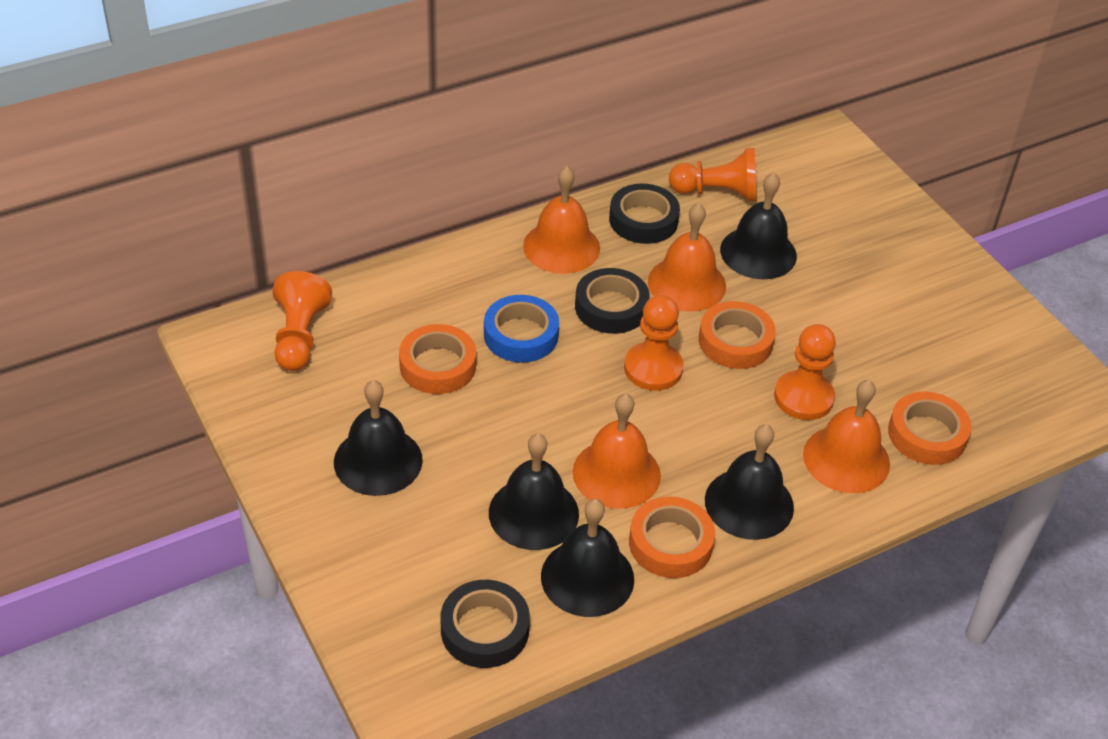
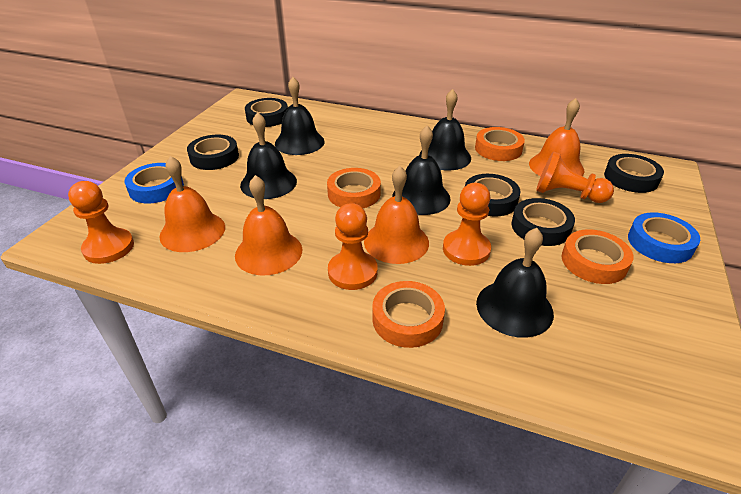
black tape: [441,580,530,668] [575,268,650,334] [609,184,680,244] = 3 -> [187,135,239,170] [245,98,288,127] [465,174,520,217] [511,198,575,246] [604,154,664,193] = 5
blue tape: [484,295,559,363] = 1 -> [125,163,184,203] [628,212,700,263] = 2

